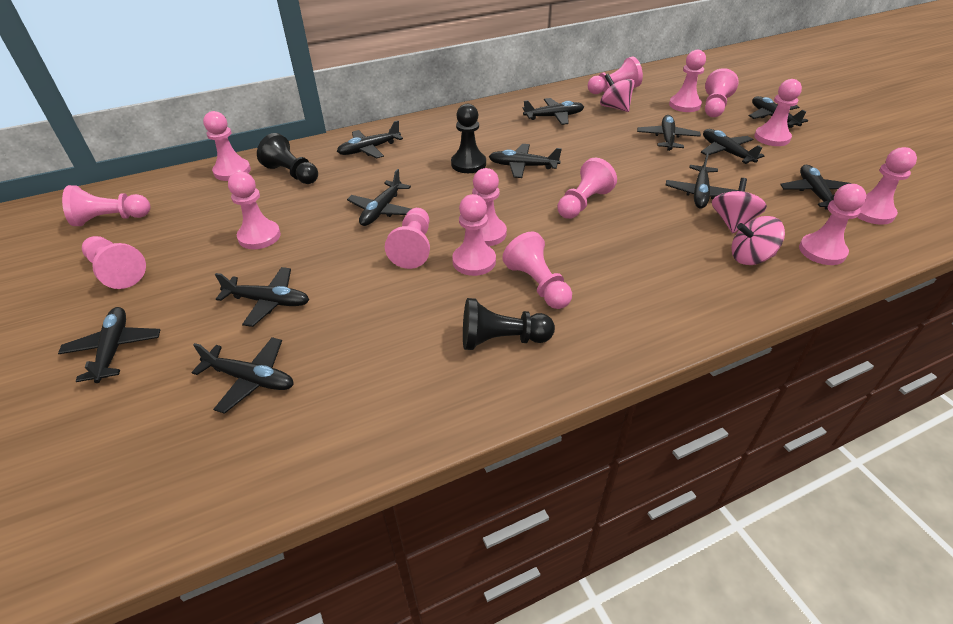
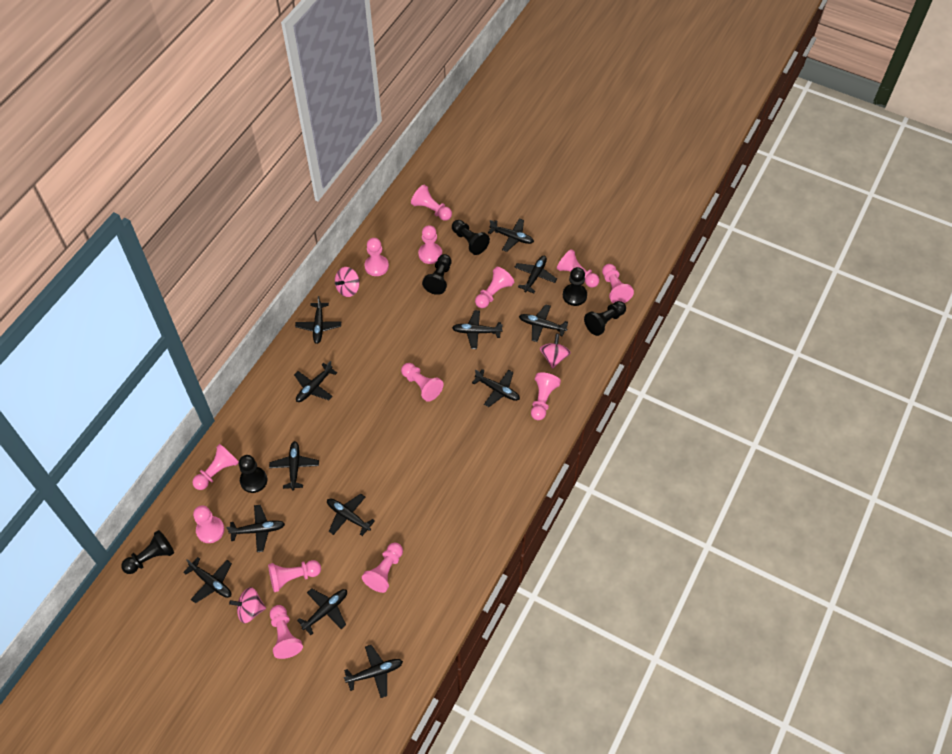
black pawn: [257,133,318,184] [451,104,486,173] [463,298,555,350] = 3 -> [121,530,174,574] [239,455,267,493] [422,254,451,295] [452,220,490,255] [563,267,587,306] [584,301,626,336] = 6
black plane: [58,307,160,383] [192,337,294,414] [215,267,309,327] [337,120,403,159] [347,169,411,226] [489,144,562,178] [523,98,584,125] [637,115,701,151] [666,153,738,208] [701,129,764,164] [749,96,808,128] [780,165,852,210] = 12 -> [183,557,232,603] [226,505,285,552] [269,441,319,491] [294,361,337,402] [295,296,341,344] [297,588,347,635] [327,494,375,536] [344,645,403,698] [452,310,503,349] [472,369,520,407] [488,218,534,252] [514,256,557,293] [519,304,568,342] = 13
pink pawn: [62,185,150,226] [82,236,146,289] [203,111,251,181] [228,172,281,249] [385,208,430,269] [452,194,496,276] [465,168,507,246] [502,231,572,309] [557,158,617,219] [588,56,643,94] [669,50,706,112] [705,68,739,117] [754,79,802,146] [799,184,866,265] [857,147,917,225] = 15 -> [192,444,239,490] [193,505,225,543] [268,560,321,592] [270,605,303,659] [362,543,403,593] [364,238,389,276] [401,363,443,402] [411,185,452,221] [418,225,442,264] [475,267,514,308] [531,372,561,420] [557,249,599,287] [602,264,634,303] = 13

